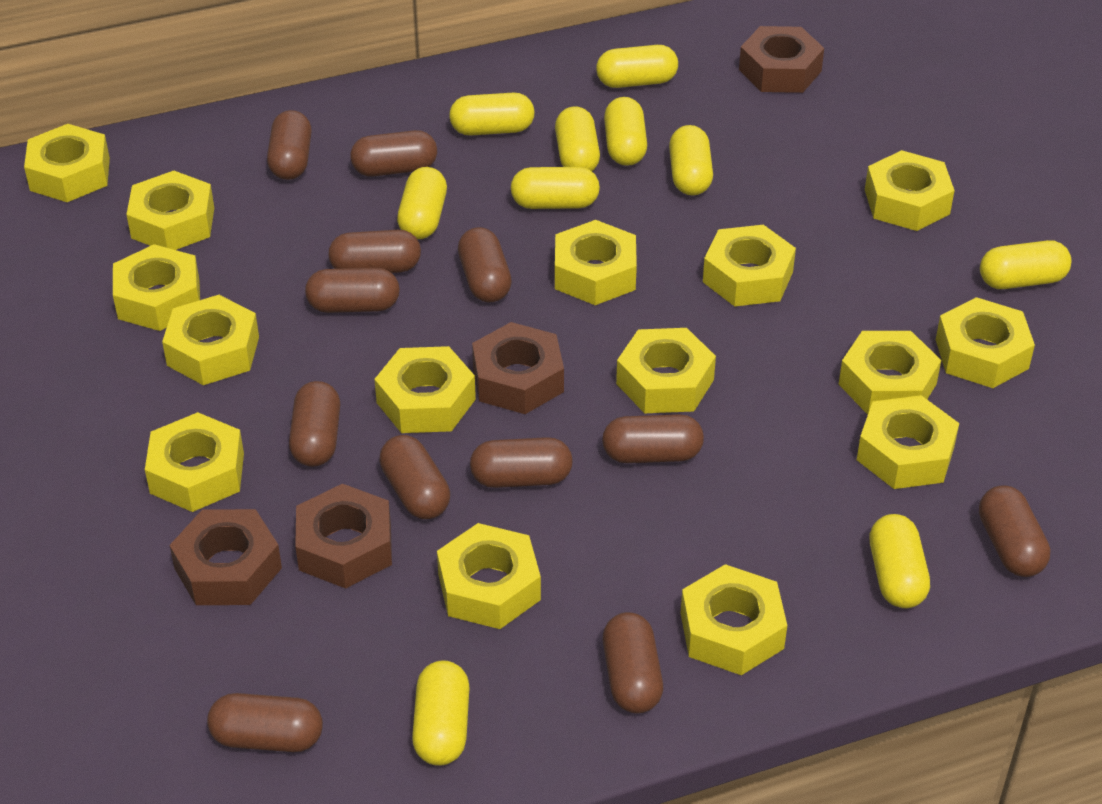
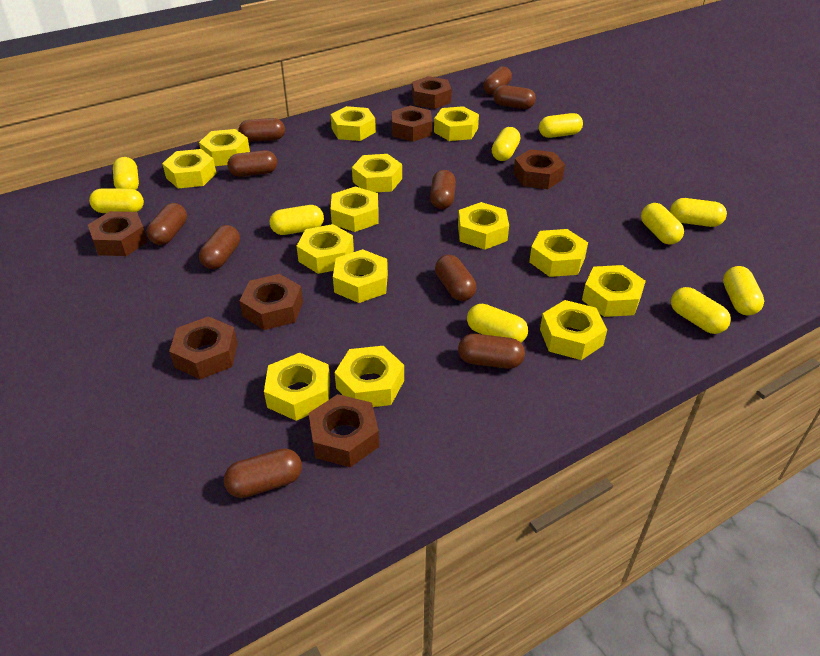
brown capsule: [207,693,323,752] [267,110,312,180] [289,381,340,467] [305,268,400,313] [328,230,421,273] [350,130,437,177] [379,435,450,519] [458,227,512,302] [470,437,573,488] [602,414,704,463] [603,612,663,713] [979,486,1051,577] = 12 -> [147,203,187,245] [199,225,240,269] [224,448,302,498] [228,150,277,177] [239,118,285,142] [430,170,456,209] [435,254,476,301] [458,334,525,369] [483,66,512,95] [493,85,536,109] = 10
brown nut: [170,509,282,605] [295,484,392,589] [472,322,564,414] [739,26,824,93] = 4 -> [88,211,148,256] [169,316,238,379] [240,274,303,330] [309,394,379,467] [392,106,432,142] [412,76,452,109] [513,149,565,189] = 7
yellow nut: [24,124,110,202] [113,244,200,331] [126,171,214,250] [145,412,244,512] [162,295,259,385] [374,346,476,433] [437,523,541,629] [555,220,637,305] [616,328,716,413] [681,564,787,675] [703,225,796,307] [839,331,941,414] [857,395,959,489] [865,150,955,231] [936,297,1035,388] = 15 -> [162,149,216,188] [199,129,250,166] [264,353,330,421] [296,224,354,274] [330,106,376,141] [330,187,378,232] [333,249,388,303] [334,346,404,407] [352,154,402,193] [434,106,479,141] [458,202,509,250] [529,229,588,277] [540,300,607,360] [582,265,646,317] = 14

